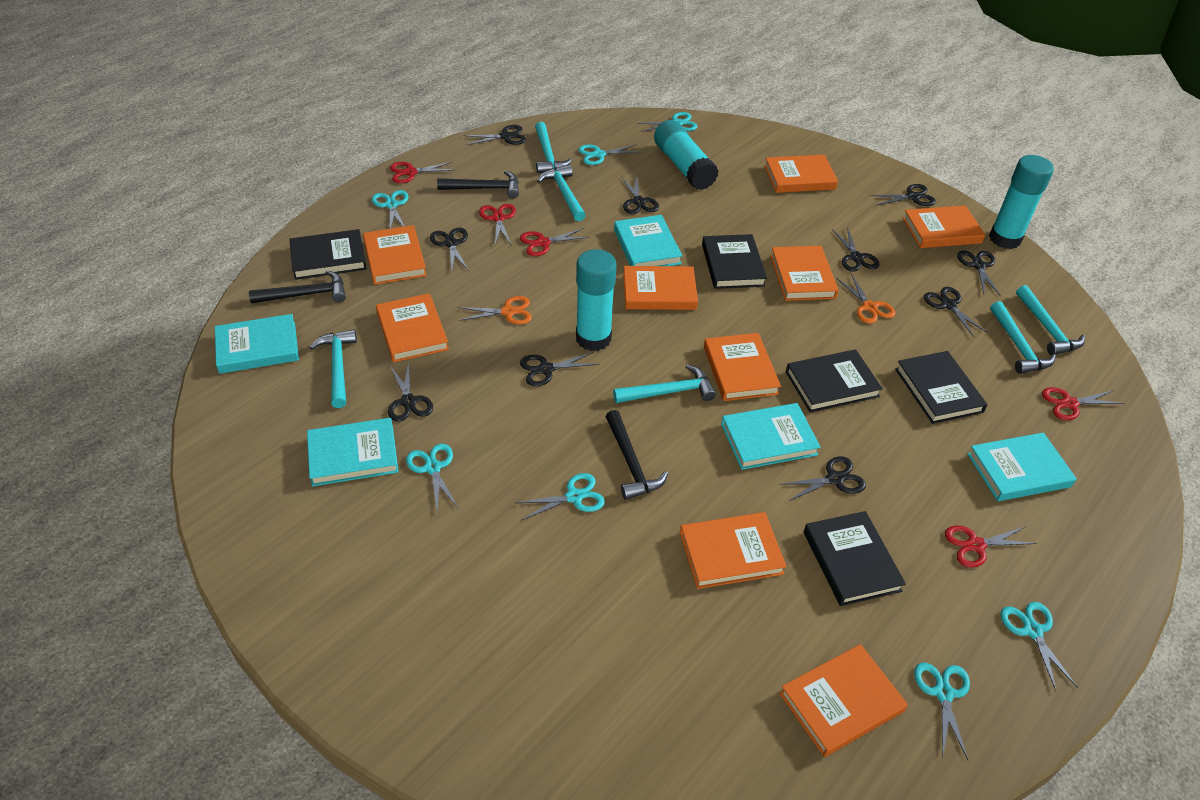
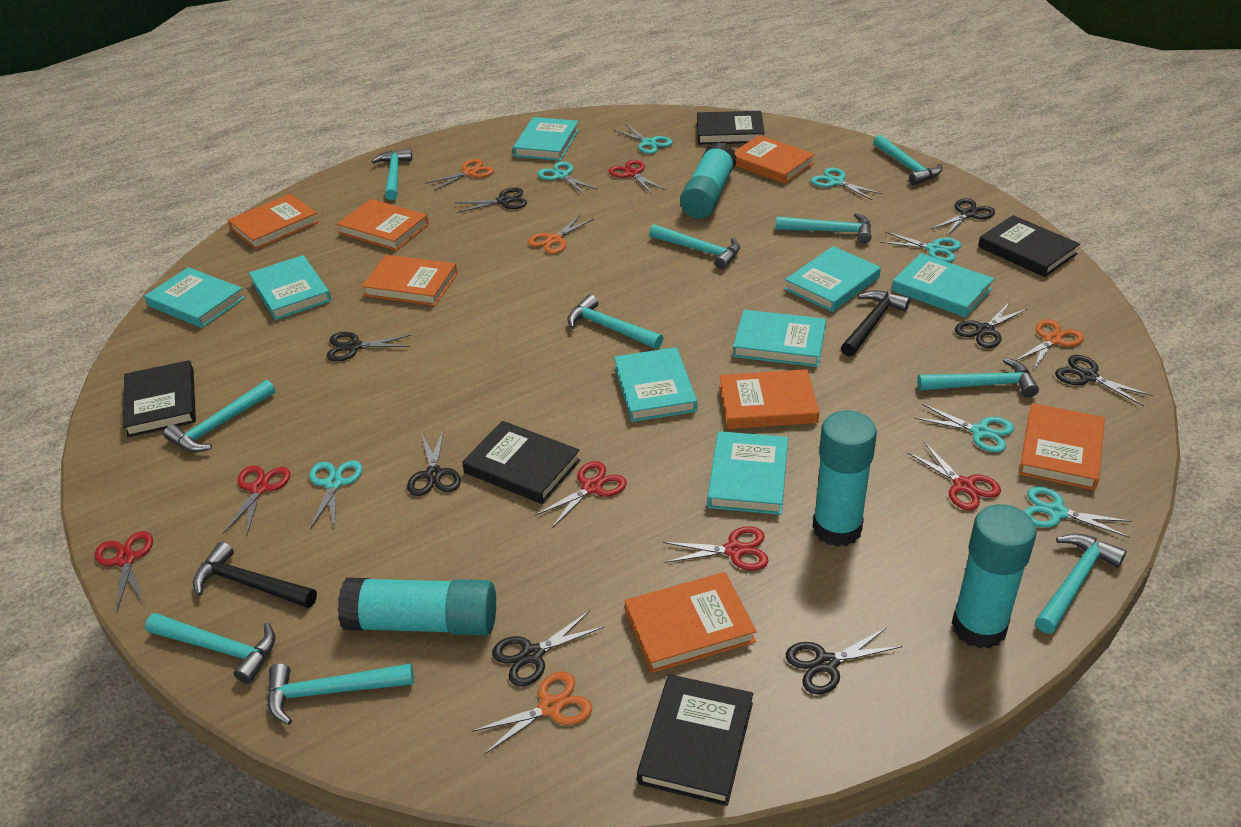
black hammer: [249,270,346,304] [437,171,519,198] [605,410,668,500] = 3 -> [193,542,317,608] [841,290,910,357] = 2
black scissors: [388,361,433,422] [430,228,469,271] [464,125,526,145] [520,352,599,386] [621,175,659,214] [779,456,866,501] [832,227,880,272] [870,184,936,206] [924,287,988,337] [957,251,1001,296] = 10 -> [327,332,411,361] [407,428,461,496] [456,188,527,213] [492,610,604,686] [786,627,902,695] [931,198,995,237] [955,301,1028,348] [1055,355,1153,406] = 8
orange book: [363,225,427,285] [376,293,449,362] [623,266,698,310] [680,512,787,589] [704,333,781,401] [764,155,838,193] [770,246,839,301] [779,644,908,757] [903,205,985,248] = 9 -> [228,194,319,250] [337,199,429,251] [362,255,457,306] [625,572,757,673] [719,369,819,429] [735,135,815,184] [1019,403,1105,490] = 7
orange scissors: [458,296,532,325] [836,274,895,324] = 2 -> [425,159,494,191] [472,672,592,754] [528,215,594,254] [1016,319,1084,370] = 4
red scissors: [390,162,454,183] [479,204,516,246] [520,228,590,256] [945,525,1037,568] [1042,387,1124,420] = 5 -> [95,531,153,611] [223,465,290,536] [535,461,627,528] [609,160,666,194] [663,526,769,571] [907,442,1001,510] = 6
turquoise book: [215,314,299,374] [307,418,399,486] [614,215,682,266] [721,403,821,470] [967,433,1077,501] = 5 -> [145,267,245,328] [249,255,331,320] [513,117,579,161] [614,347,697,422] [707,431,788,515] [733,310,826,367] [785,246,881,312] [892,253,994,318] = 8
turquoise glue stick: [576,249,617,351] [654,120,719,190] [989,155,1054,249] = 3 -> [338,578,496,636] [680,142,737,219] [812,411,877,547] [952,504,1037,649] = 4
turquoise hammer: [310,329,357,408] [535,122,572,174] [537,165,586,221] [613,364,716,403] [990,301,1056,374] [1016,285,1085,355] = 6 -> [145,613,276,684] [164,380,275,453] [267,663,414,725] [371,148,412,200] [567,295,663,349] [649,224,740,269] [776,213,871,244] [873,135,942,185] [917,358,1039,397] [1035,533,1127,634] = 10

